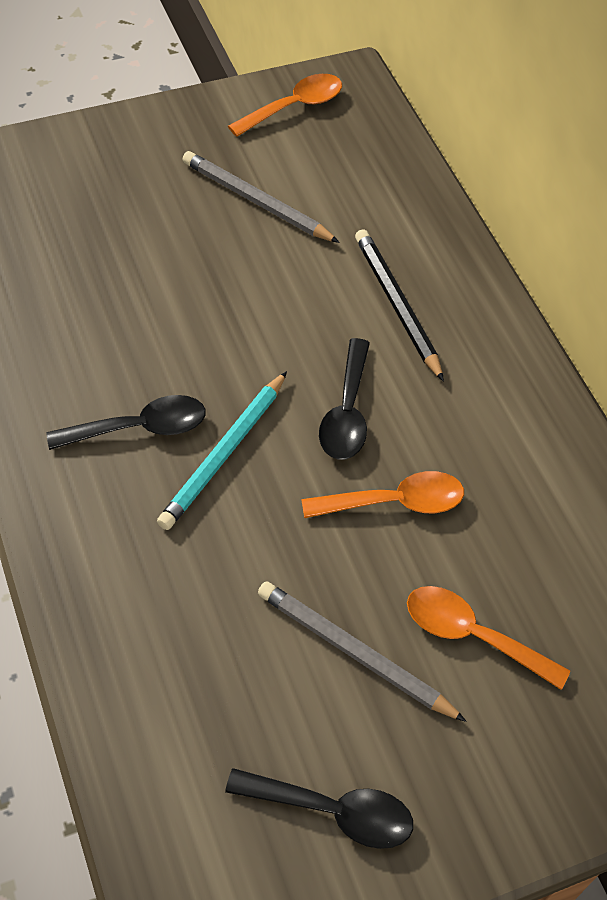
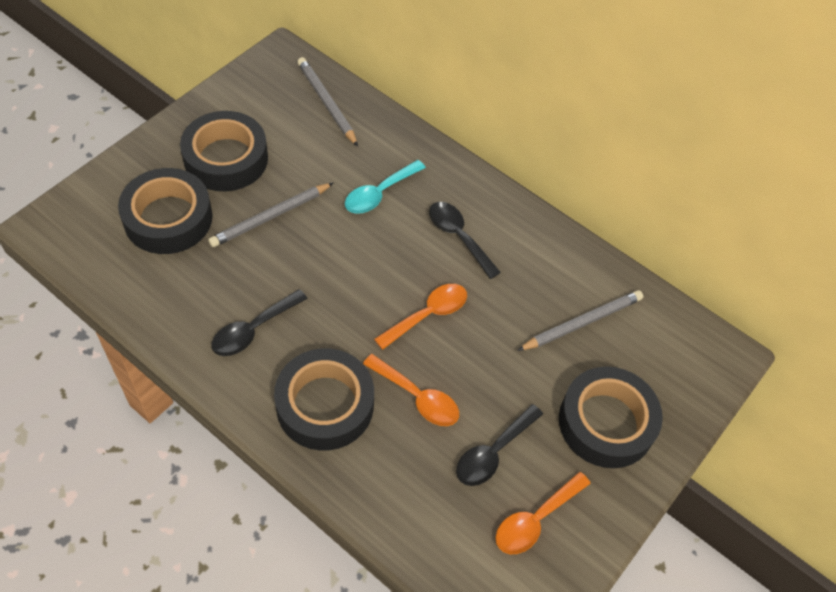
black pencil: [355,229,444,382] = 1 -> none = 0
black tape: none = 0 -> [118,168,213,254] [180,111,268,191] [274,348,374,450] [559,367,663,468] = 4
grey pencil: [182,151,340,243] [258,581,466,722] = 2 -> [208,183,333,247] [297,57,358,146] [517,290,643,351] = 3
turquoise pencil: [157,371,287,530] = 1 -> none = 0
turquoise spoon: none = 0 -> [345,160,426,214] = 1

